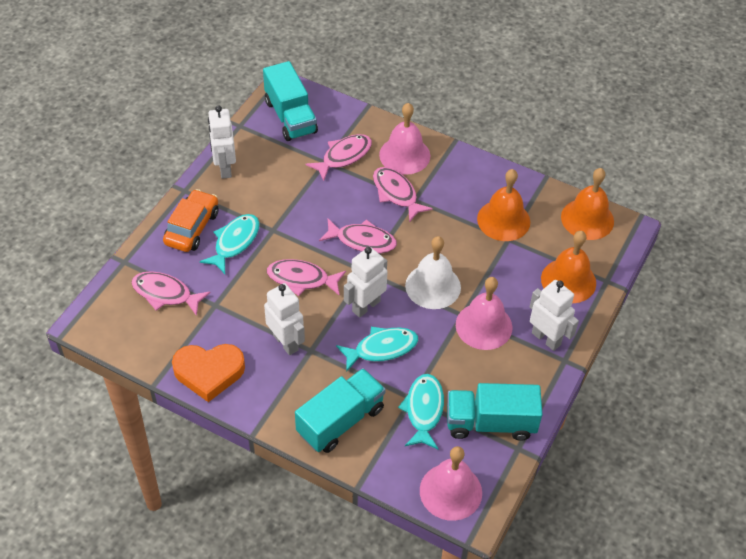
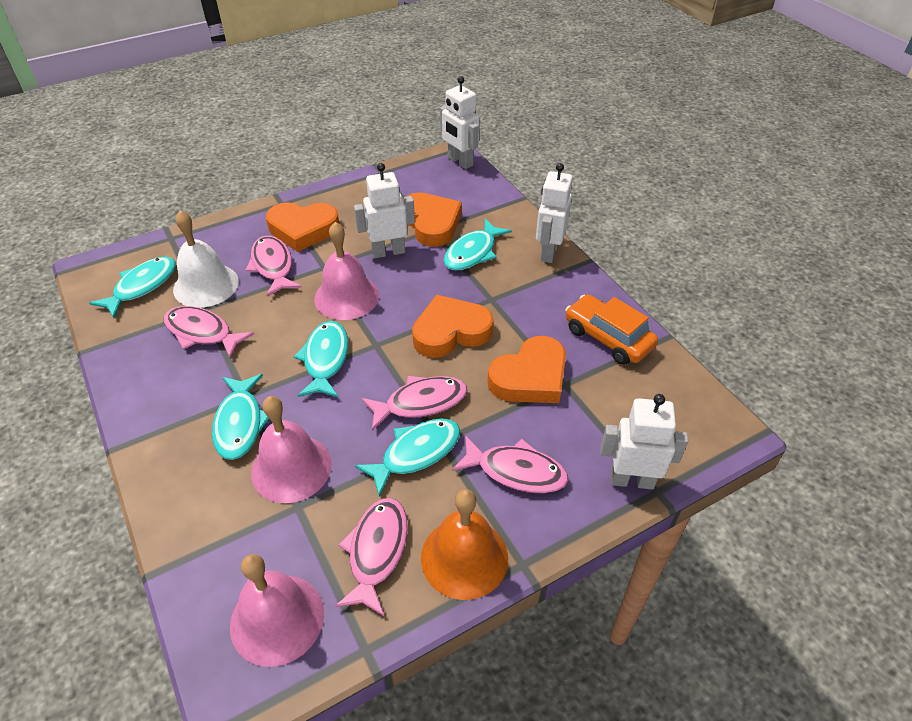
orange bell: [477,169,530,241] [541,231,596,303] [561,168,614,240] = 3 -> [421,489,508,600] = 1
orange heart: [172,344,245,402] = 1 -> [266,202,339,252] [403,192,462,247] [412,295,494,358] [488,336,566,403] = 4
turquoise fish: [200,214,260,274] [336,327,418,372] [398,374,444,449] = 3 -> [89,257,176,318] [212,374,269,460] [293,321,348,397] [355,418,460,497] [443,219,512,271] = 5
turquoise truck: [263,61,318,141] [295,368,386,453] [447,383,543,441] = 3 -> none = 0

